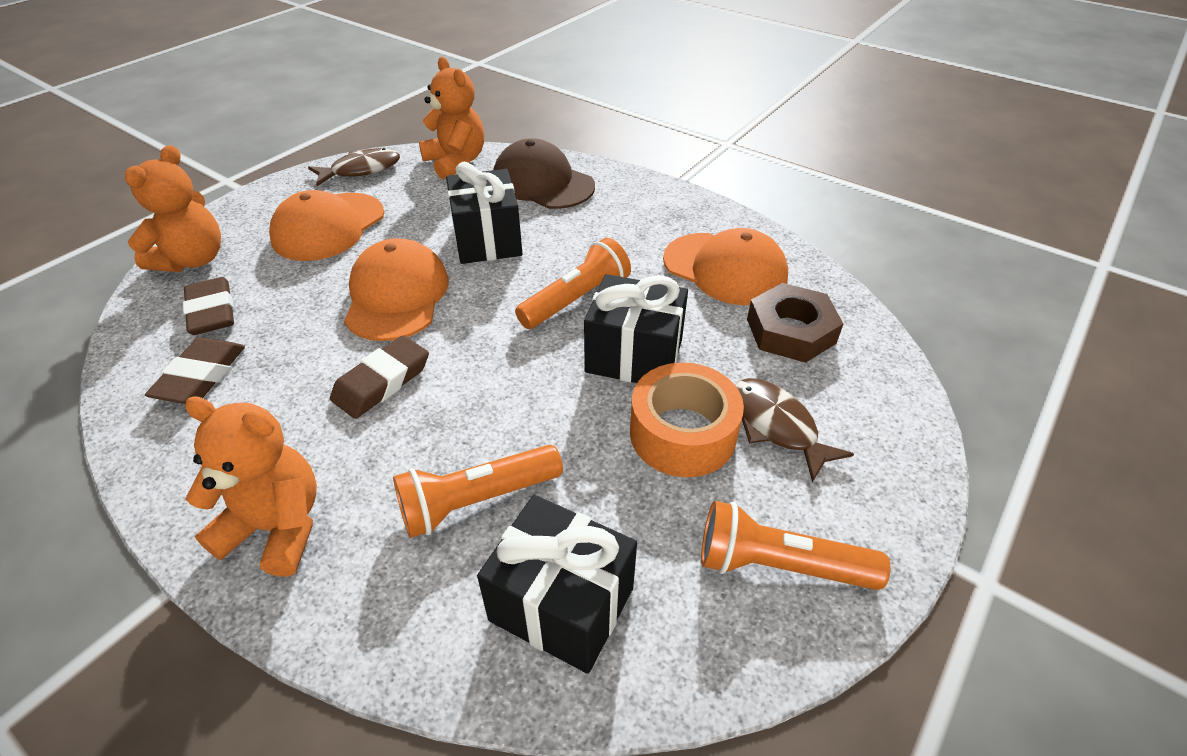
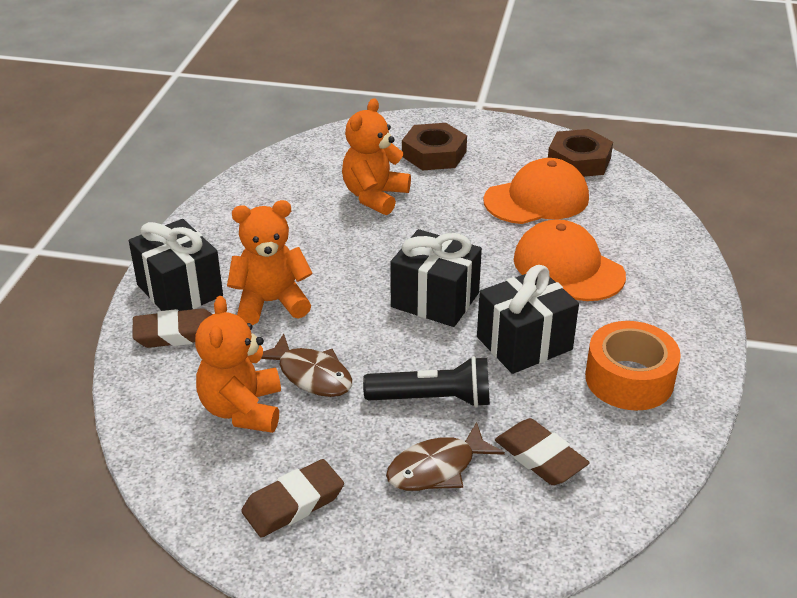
black flashlight: none = 0 -> [363,356,490,408] = 1
brown cap: [493,138,595,209] = 1 -> none = 0
brown nut: [747,283,843,363] = 1 -> [402,123,467,170] [548,129,613,177] = 2
orange cap: [269,190,384,261] [344,238,449,341] [663,228,788,305] = 3 -> [483,158,589,224] [514,219,626,301] = 2
orange flashlight: [393,445,563,538] [515,238,631,329] [701,501,890,590] = 3 -> none = 0

